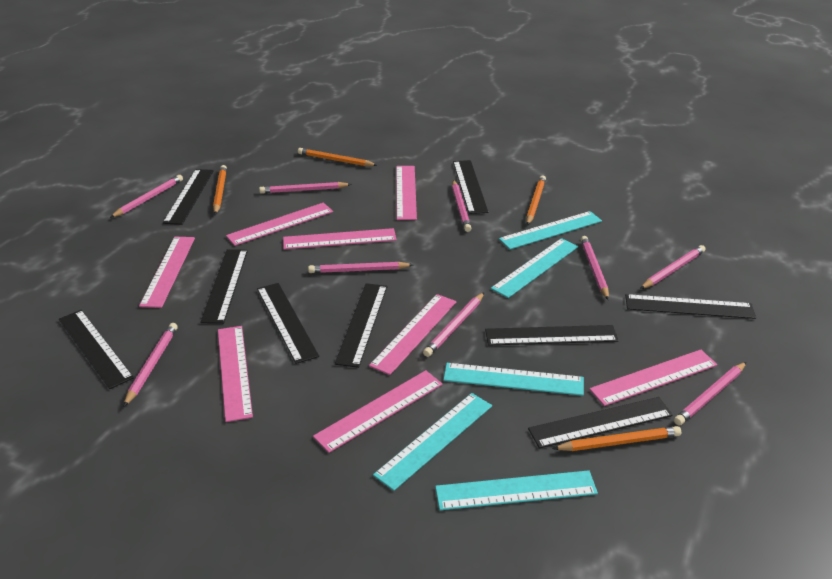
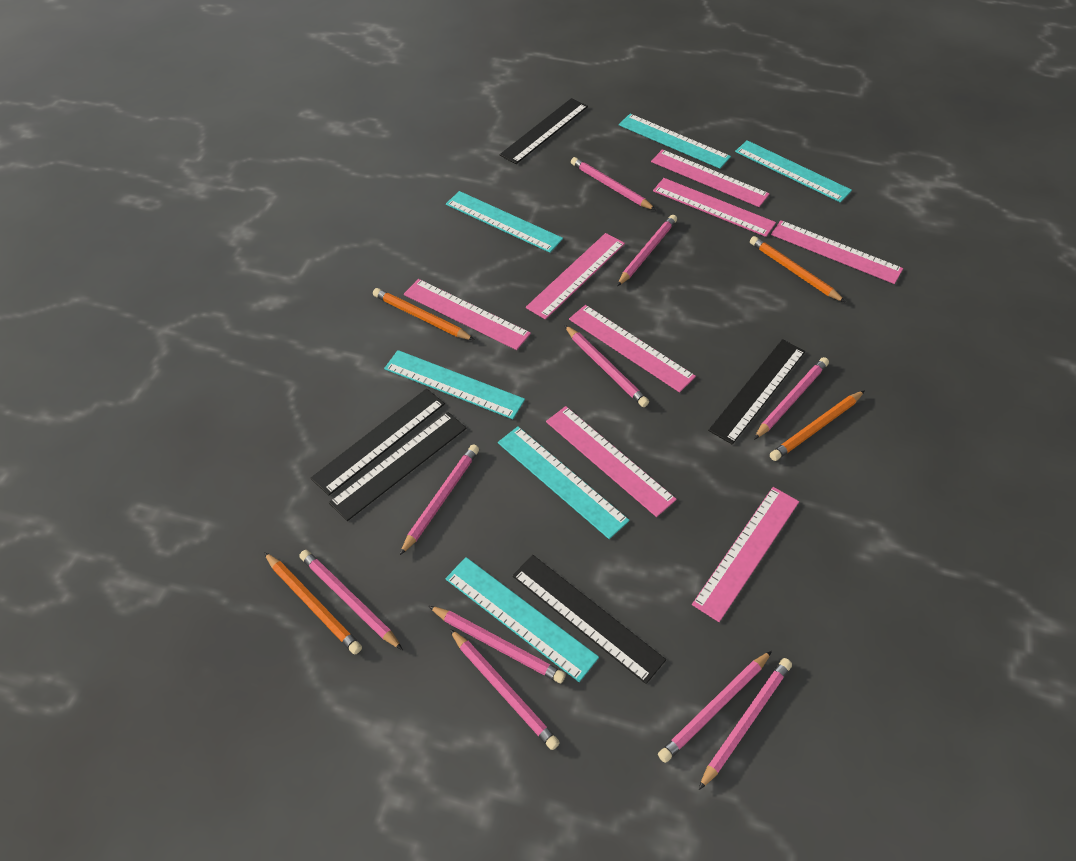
black ruler: [59,310,134,389] [163,169,214,225] [201,249,248,324] [257,283,319,364] [335,283,387,368] [453,160,488,214] [485,325,619,346] [528,397,673,448] [625,294,756,319] = 9 -> [311,389,445,496] [329,412,467,521] [499,98,588,164] [512,555,666,684] [708,339,805,445] = 5
pink pencil: [110,175,183,218] [124,323,178,407] [259,182,352,194] [308,262,413,273] [423,292,484,357] [452,180,472,232] [581,236,609,300] [640,245,705,289] [674,362,746,426] = 9 -> [299,550,403,650] [400,444,479,555] [428,606,566,683] [450,629,560,750] [564,325,649,407] [571,157,656,210] [617,215,677,286] [658,651,772,763] [699,658,792,790] [754,357,829,440] = 10
turquoise ruler: [373,393,492,491] [435,470,598,510] [443,363,584,396] [491,238,578,298] [499,211,602,249] = 5 -> [384,350,525,419] [445,557,599,682] [446,191,563,253] [498,426,630,539] [619,114,731,169] [735,140,852,203] = 6

